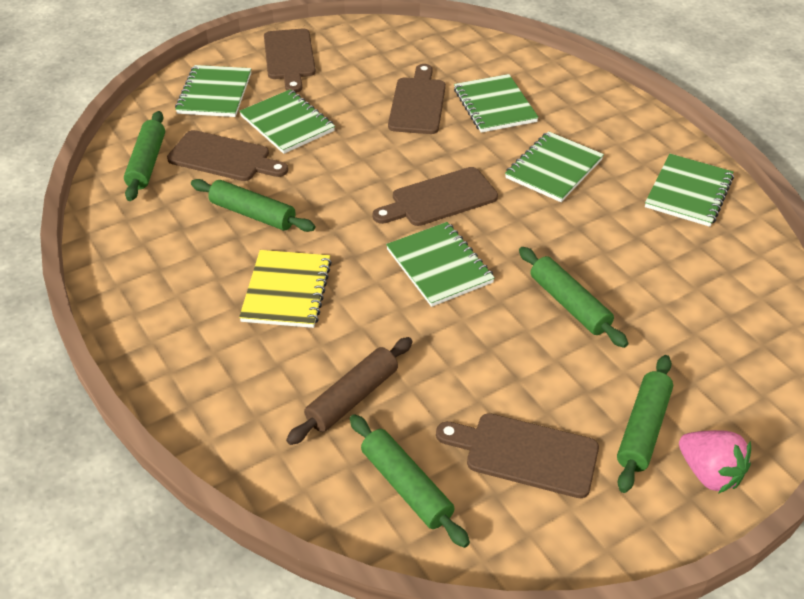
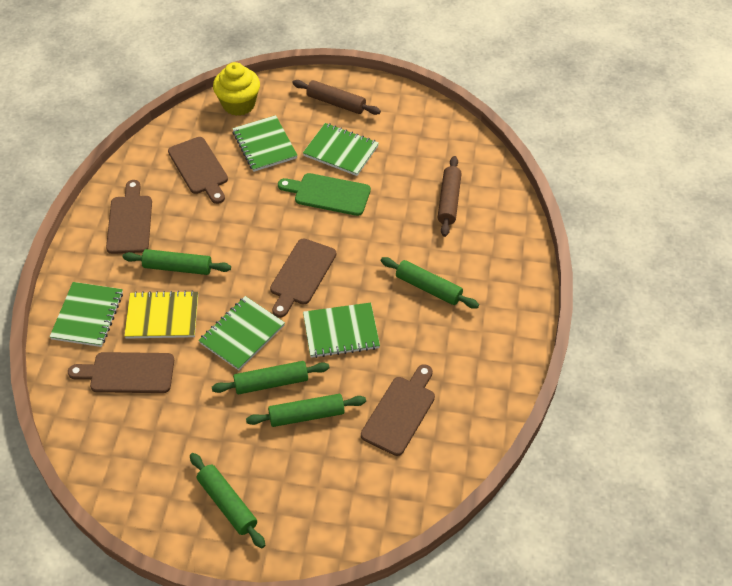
brown rolling pin: [286,337,413,445] = 1 -> [292,80,381,115] [438,156,462,237] = 2
green cutting board: none = 0 -> [278,173,371,216] = 1
green notebook: [175,65,251,117] [239,89,335,154] [386,222,495,307] [454,74,539,133] [505,131,604,202] [645,154,734,227] = 6 -> [50,282,123,347] [198,296,285,371] [232,115,298,172] [303,123,379,176] [303,302,380,358] = 5
pink strawberry: [679,430,751,493] = 1 -> none = 0
yellow cupcake: none = 0 -> [213,62,260,116] = 1

